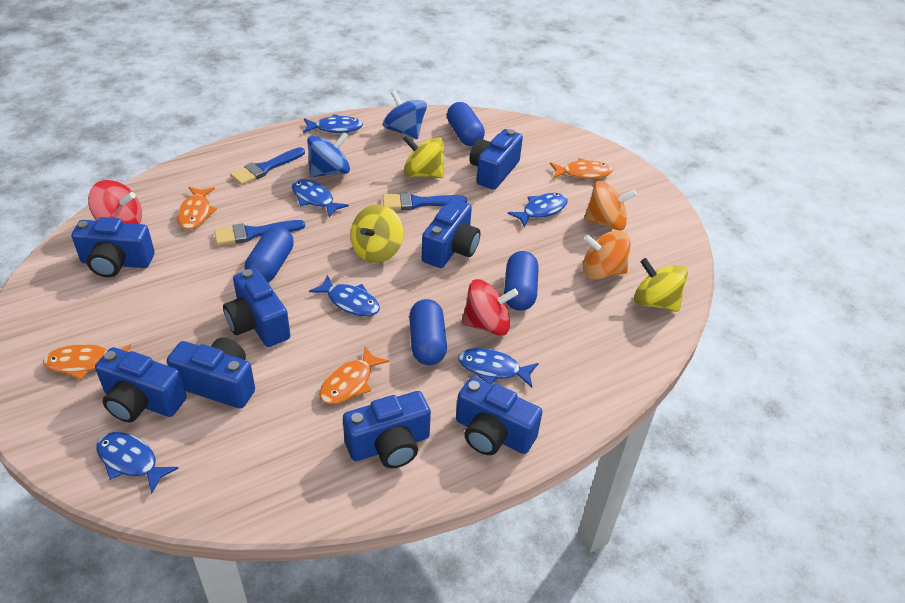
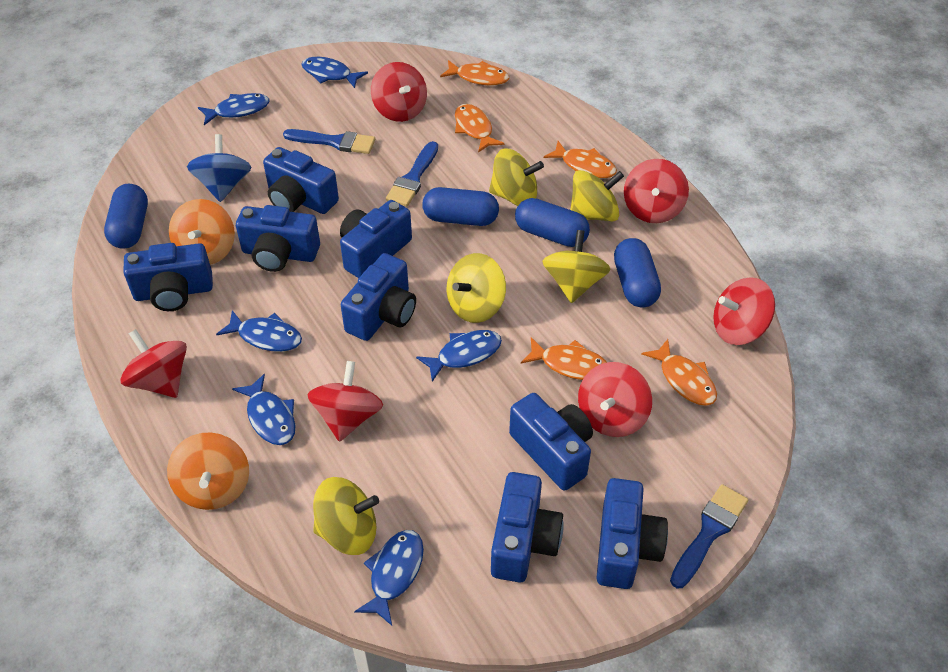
blue spinning top: [307,132,350,177] [383,90,427,139] = 2 -> [187,134,251,202] = 1
orange fish: [43,344,131,380] [177,187,217,230] [319,347,389,404] [550,158,613,179] = 4 -> [440,60,509,85] [455,104,504,153] [521,337,607,380] [544,141,617,178] [641,339,717,406] = 5
red spinning top: [88,180,142,224] [462,279,518,336] = 2 -> [120,329,187,398] [307,361,383,442] [371,62,427,122] [578,362,652,437] [624,159,689,223] [713,277,775,345] = 6
yellow spinning top: [351,205,403,263] [403,135,444,178] [634,258,688,312] = 3 -> [313,477,379,555] [447,253,506,323] [489,149,544,206] [542,230,610,303] [570,170,624,221] = 5

